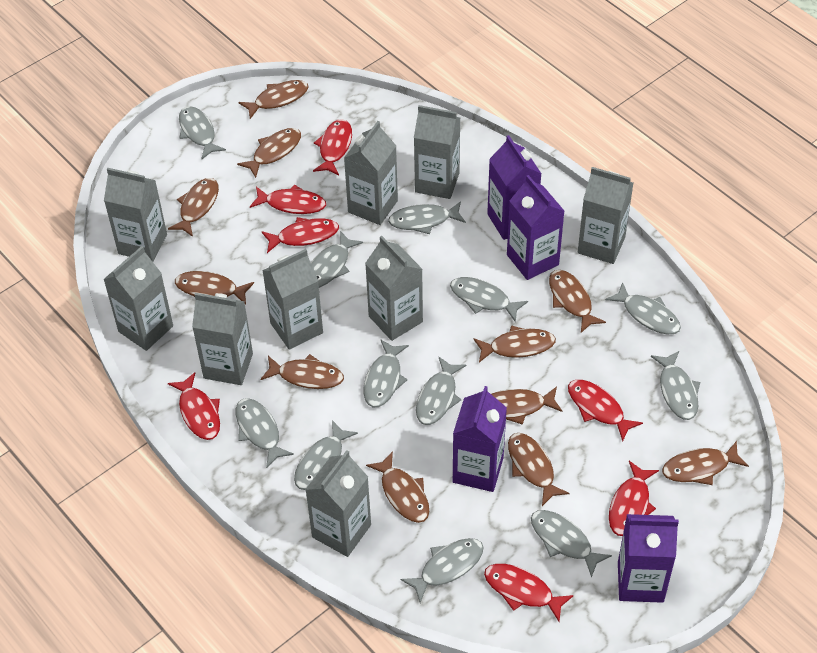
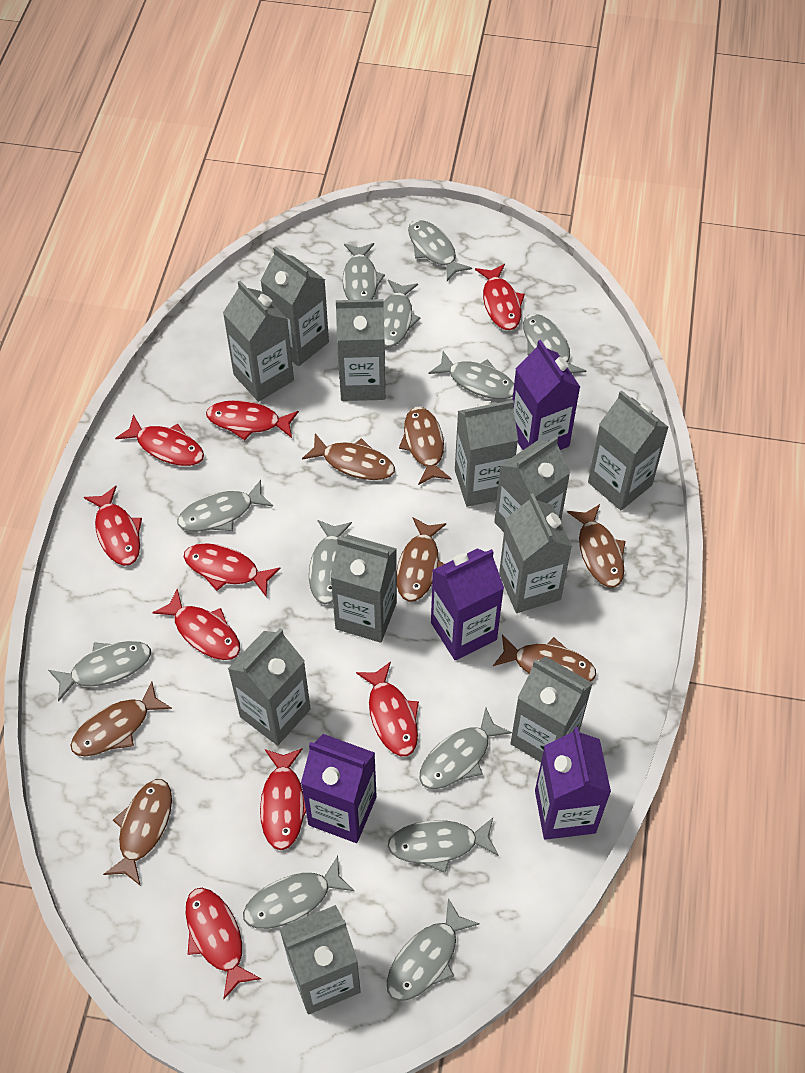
brown fish: [168,178,219,237] [175,271,254,305] [237,128,301,178] [238,80,309,119] [261,354,344,389] [366,451,430,523] [473,325,556,362] [491,386,562,425] [508,433,569,506] [549,270,606,333] [662,441,749,485] = 11 -> [70,681,172,756] [103,779,172,886] [302,433,395,480] [397,517,446,602] [399,407,452,485] [493,634,596,682] [567,504,626,587] = 7
grey carton: [103,246,173,351] [104,168,167,262] [192,293,253,385] [262,249,323,350] [305,450,371,557] [344,121,398,225] [365,236,423,341] [414,105,460,199] [578,167,633,264] = 9 -> [223,281,294,402] [228,628,311,745] [260,246,329,366] [279,905,361,1014] [330,535,397,643] [336,299,385,401] [455,400,518,507] [494,436,571,532] [499,493,572,613] [510,656,593,762] [588,390,669,510] = 11
red fish: [168,372,220,440] [250,185,326,214] [261,217,339,253] [313,119,352,175] [484,564,574,621] [568,380,643,442] [609,461,659,536] = 7 -> [84,486,142,566] [115,415,204,466] [152,589,240,660] [184,543,281,596] [186,888,261,999] [206,400,299,440] [260,748,306,850] [356,661,419,756] [475,264,525,330] = 9

